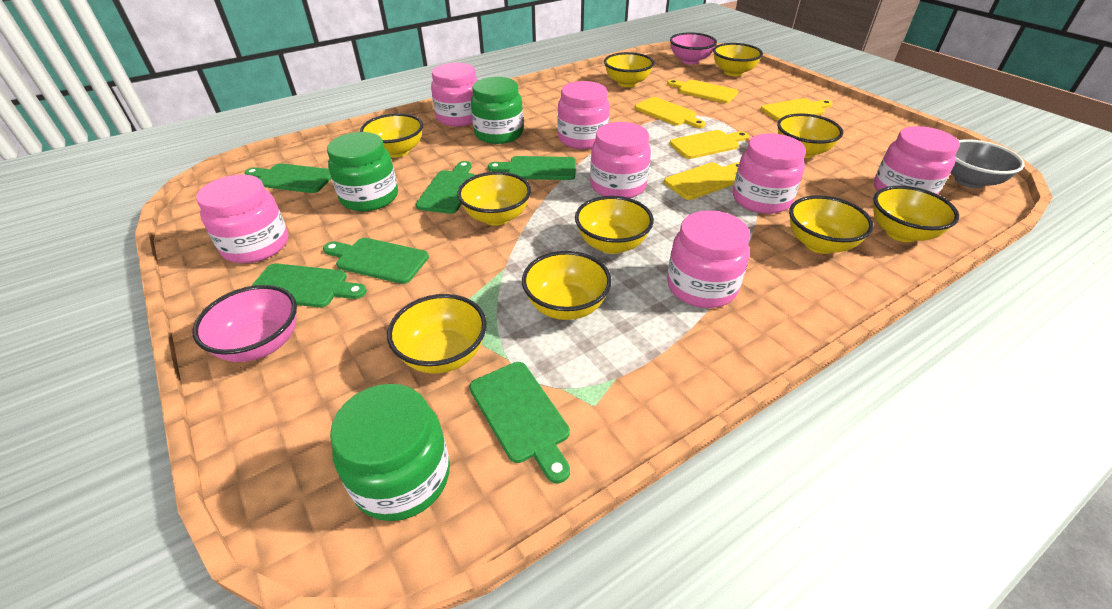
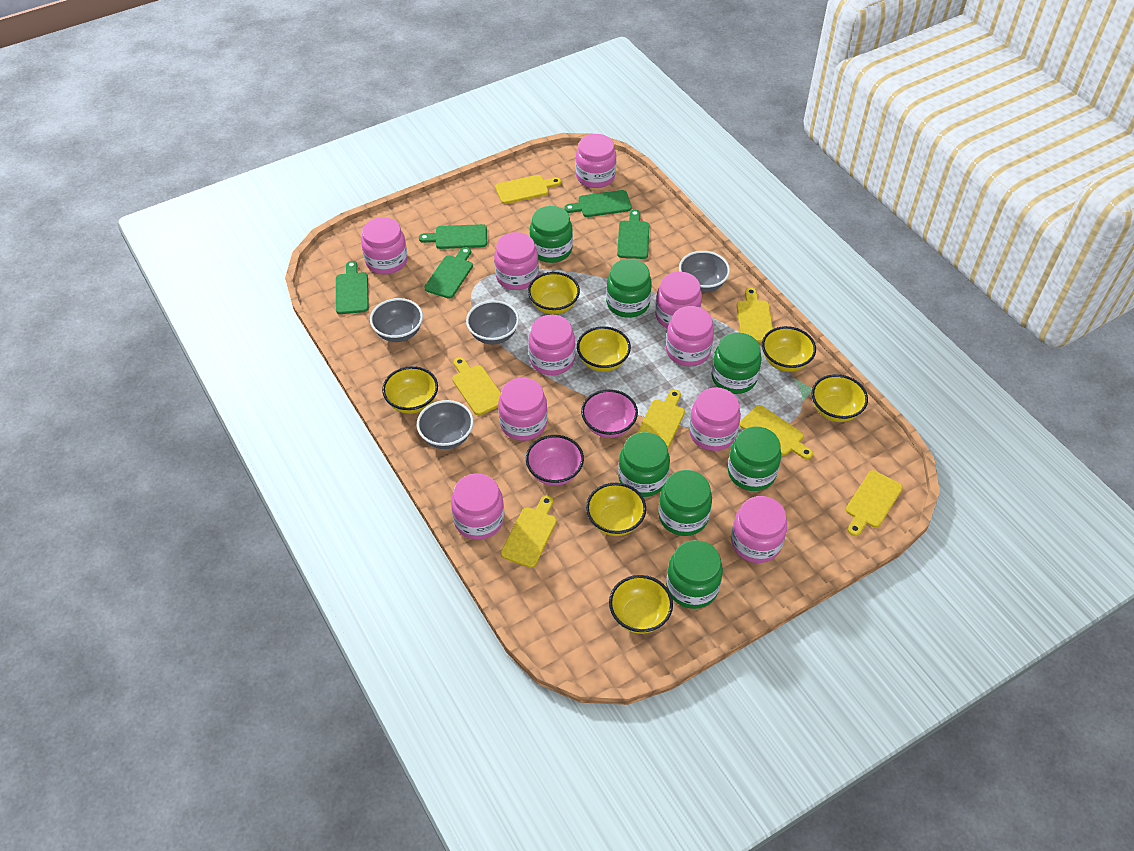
green cutting board: [244,163,331,193] [251,263,367,308] [323,238,429,284] [416,161,475,214] [469,362,570,484] [488,156,576,180] = 6 -> [336,261,369,314] [419,224,487,249] [424,247,473,299] [564,190,632,217] [617,210,649,259] = 5
green jar: [327,132,398,212] [330,384,450,521] [471,77,523,144] = 3 -> [530,206,573,263] [606,259,652,318] [618,432,670,497] [658,470,712,536] [666,540,723,609] [711,332,762,394] [728,426,781,491] = 7
grey bowl: [950,139,1025,188] = 1 -> [370,298,423,342] [417,400,474,449] [466,300,519,345] [679,251,730,292] = 4
pink jar: [196,175,288,263] [431,63,478,126] [558,81,610,149] [590,122,651,198] [667,210,750,308] [733,133,806,214] [874,126,960,194] = 7 -> [361,217,407,275] [451,473,504,540] [494,232,539,290] [498,378,548,441] [528,315,575,375] [576,134,616,188] [655,272,702,329] [666,306,714,366] [689,387,741,451] [731,496,787,563] = 10
yellow bowl: [360,113,423,158] [387,294,487,374] [457,172,531,226] [522,251,612,320] [575,196,654,254] [604,52,654,87] [713,43,763,76] [777,113,843,158] [789,195,874,254] [873,186,959,242] = 10 -> [382,366,438,414] [528,272,580,315] [577,326,631,372] [586,483,646,536] [609,575,673,634] [762,326,816,372] [811,374,868,422] = 7
yellow cutting board: [635,97,706,128] [664,163,739,200] [667,79,738,103] [669,130,749,159] [761,98,833,121] = 5 -> [452,357,501,415] [495,175,561,204] [501,495,557,568] [637,389,685,449] [737,288,773,343] [740,405,813,459] [846,470,903,536] = 7

